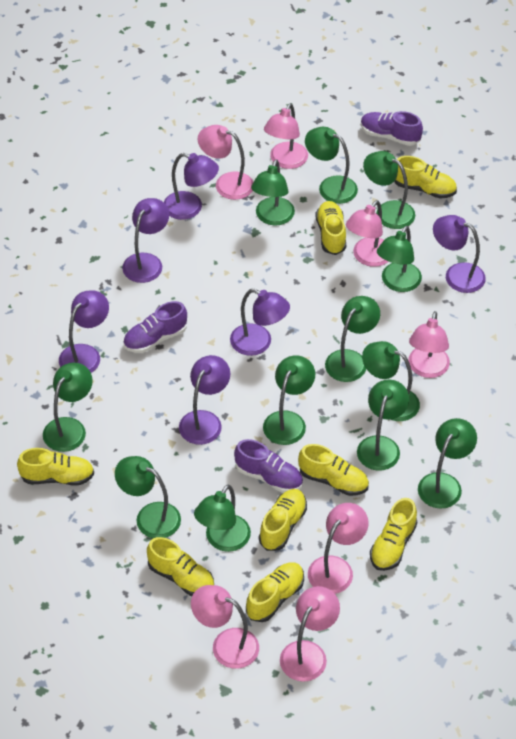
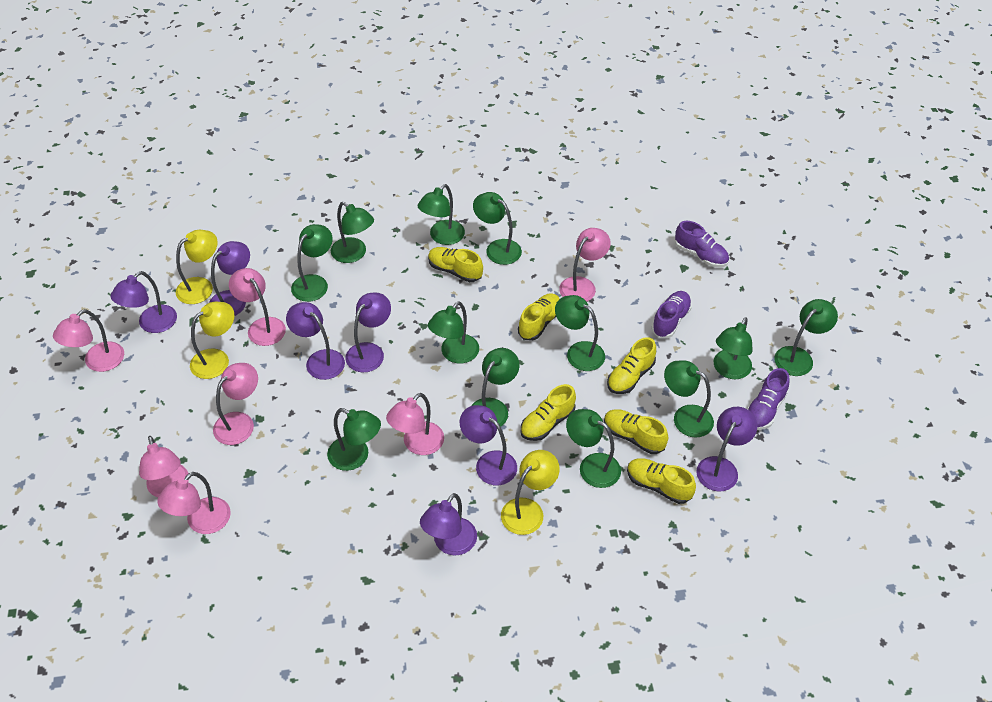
purple lamp: [59,290,109,373] [122,198,169,283] [164,153,219,220] [179,355,230,445] [230,289,290,356] [433,215,486,293] = 6 -> [110,271,177,333] [209,241,250,316] [286,302,345,380] [346,293,391,373] [420,493,477,555] [460,405,517,485] [696,407,758,492] = 7
yellow lamp: none = 0 -> [176,230,218,304] [190,302,234,379] [501,450,560,535] = 3
yellow shoe: [17,448,94,486] [147,537,214,596] [246,562,304,622] [259,489,307,551] [298,444,369,496] [315,201,346,255] [370,498,417,571] [395,156,457,199] = 8 -> [428,247,483,282] [518,293,559,340] [520,384,576,441] [604,409,668,454] [607,337,656,394] [627,458,696,504] = 6

